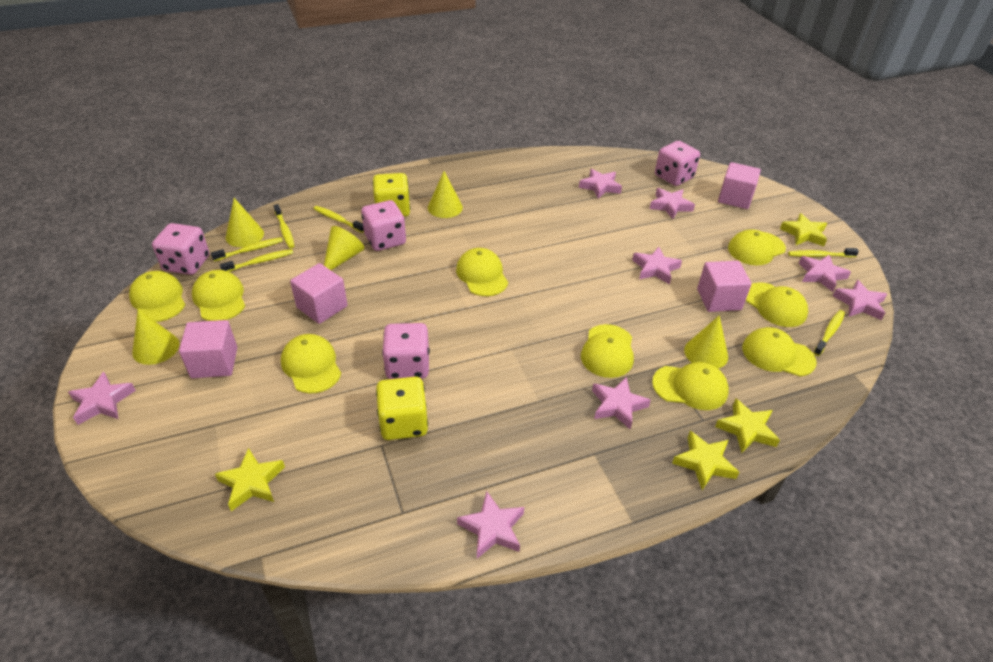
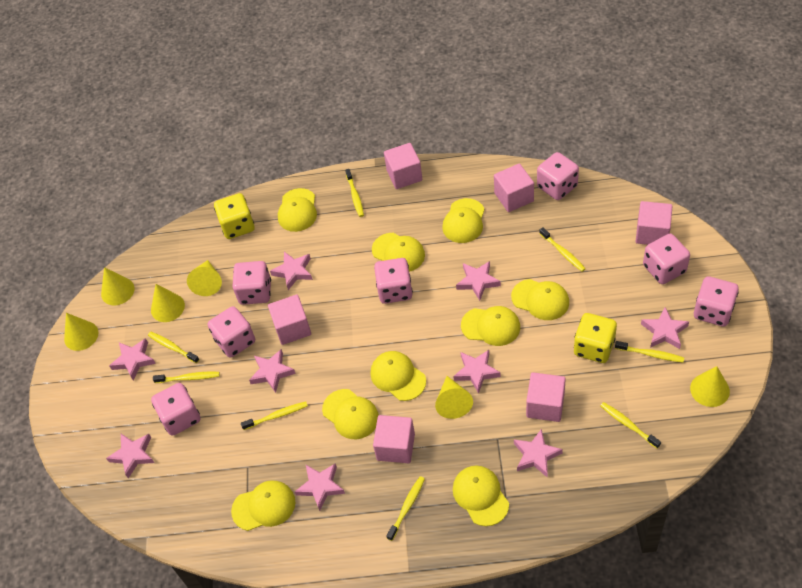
pink cube: [179,320,237,378] [290,263,348,324] [697,261,752,312] [718,162,761,209] = 4 -> [268,295,311,345] [373,415,415,463] [384,143,422,189] [494,164,534,212] [526,372,566,422] [635,201,672,245] = 6
pink dice: [152,223,210,275] [361,200,406,251] [382,323,430,379] [655,141,700,186] = 4 -> [151,383,200,436] [208,306,255,358] [232,261,271,305] [374,258,413,304] [537,152,579,200] [643,234,690,284] [694,276,739,327] = 7
pink star: [68,372,136,425] [457,491,524,558] [579,169,622,199] [592,377,651,430] [632,247,682,284] [650,188,695,219] [799,255,851,292] [833,280,887,320] = 8 -> [106,434,154,478] [109,338,156,380] [249,349,296,393] [270,252,313,290] [295,463,345,511] [453,350,501,394] [456,261,501,301] [514,429,563,477] [641,307,689,349] = 9
yellow cone: [132,309,179,365] [226,198,264,247] [324,226,364,270] [428,171,463,218] [684,315,728,369] = 5 -> [64,313,98,351] [101,267,134,305] [151,284,185,322] [187,260,222,296] [435,376,473,419] [690,366,730,407] = 6
yellow star: [215,448,285,511] [672,431,740,490] [715,399,780,453] [780,213,827,246] = 4 -> none = 0
yellow toothbrush: [211,237,283,262] [220,249,293,272] [274,204,294,248] [313,206,364,233] [788,248,859,257] [813,310,845,356] = 6 -> [148,332,199,363] [153,372,220,383] [241,402,308,430] [345,169,364,217] [386,476,425,541] [539,227,586,272] [600,402,661,448] [615,341,684,362] = 8

